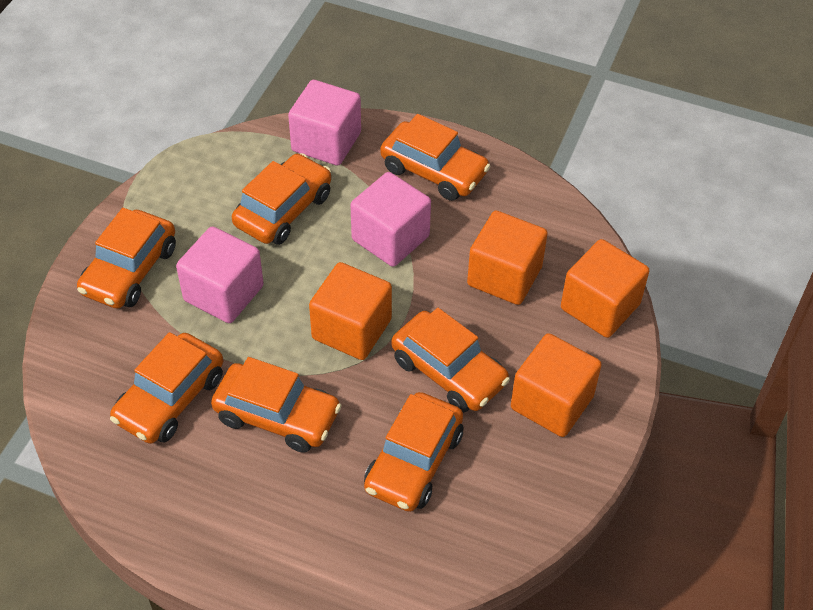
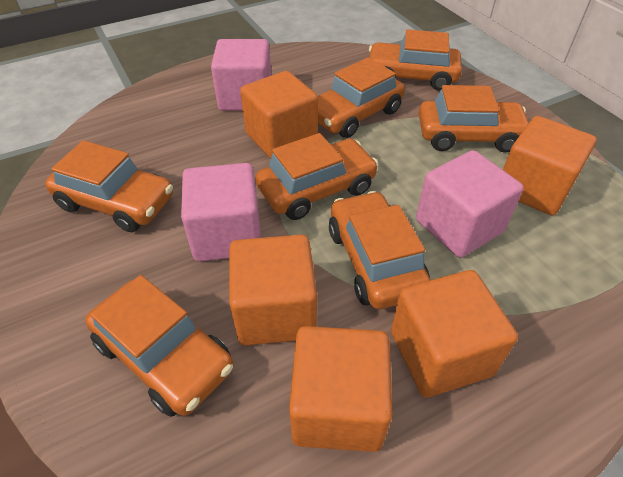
orange cube: [309,262,392,360] [467,211,548,305] [511,333,602,437] [561,239,649,338] = 4 -> [229,235,317,346] [240,71,318,158] [289,326,392,452] [391,270,518,398] [503,116,597,215] = 5

